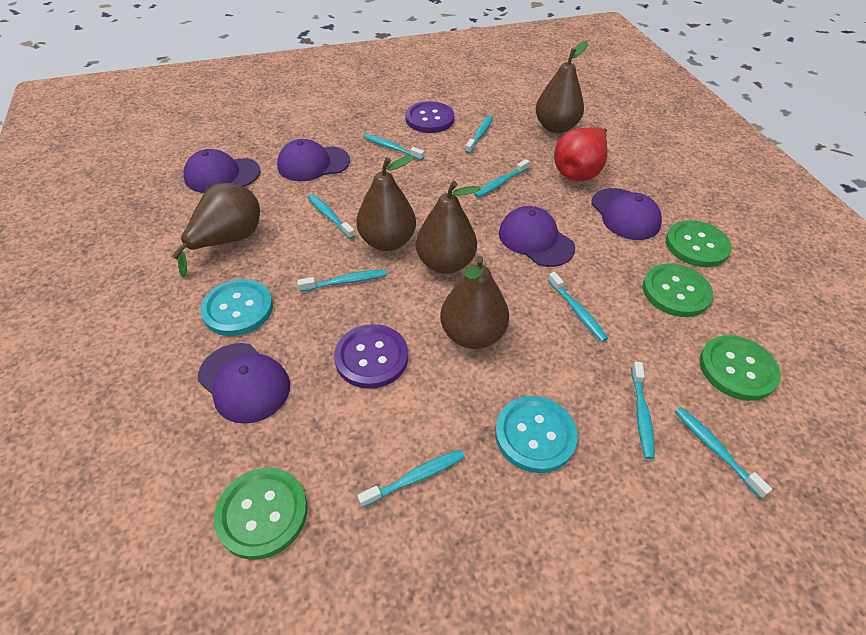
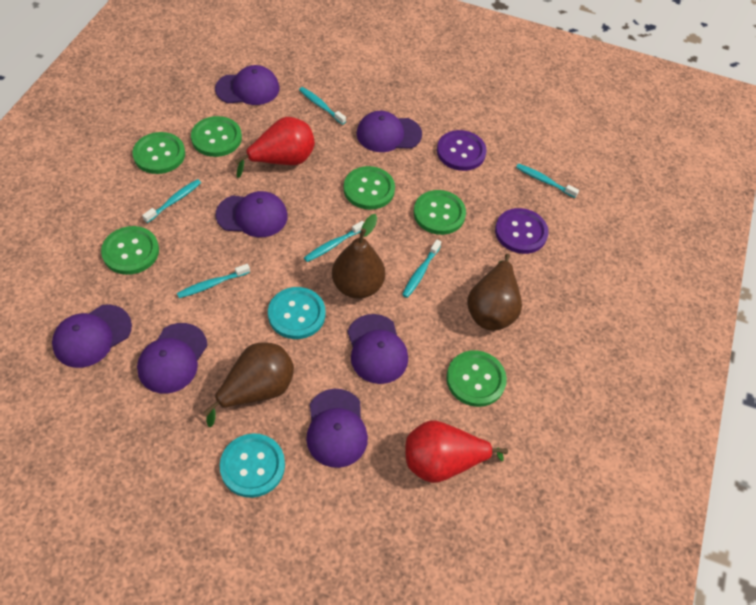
brown pear: [172,183,260,278] [356,155,416,251] [416,181,480,274] [440,256,509,349] [535,41,588,133] = 5 -> [203,342,294,427] [332,214,385,299] [467,254,522,331] = 3
green button: [214,468,308,560] [643,263,713,317] [666,220,732,267] [699,335,781,401] = 4 -> [101,226,159,275] [132,132,185,174] [191,116,242,157] [344,166,395,210] [414,190,466,235] [446,350,507,407] = 6
purple cap: [183,149,260,193] [198,343,290,424] [277,139,350,181] [499,206,575,267] [591,188,662,240] = 5 -> [52,304,132,368] [137,323,208,394] [215,65,280,105] [216,191,288,237] [306,389,368,468] [348,314,408,384] [357,111,422,152] = 7
red pear: [554,127,607,181] = 1 -> [235,117,315,178] [405,420,508,483] = 2
turquoise toothbrush: [297,269,387,292] [308,194,355,239] [357,450,465,508] [364,134,424,160] [465,116,493,154] [474,159,530,198] [548,272,608,342] [631,362,654,459] [675,407,772,498] = 9 -> [142,179,201,223] [177,264,250,298] [299,87,346,125] [304,221,364,262] [402,240,441,298] [516,164,579,198] = 6

